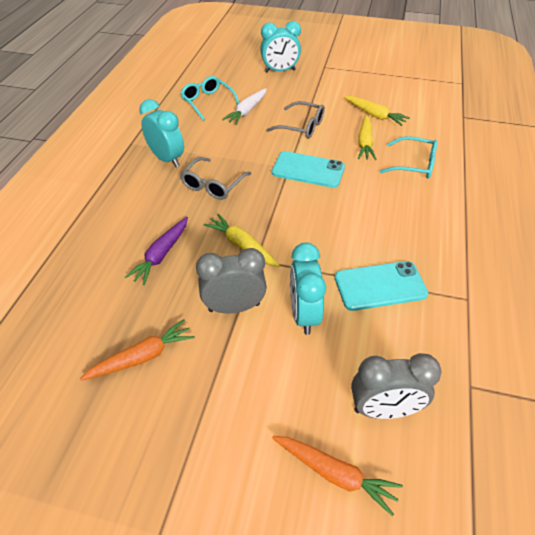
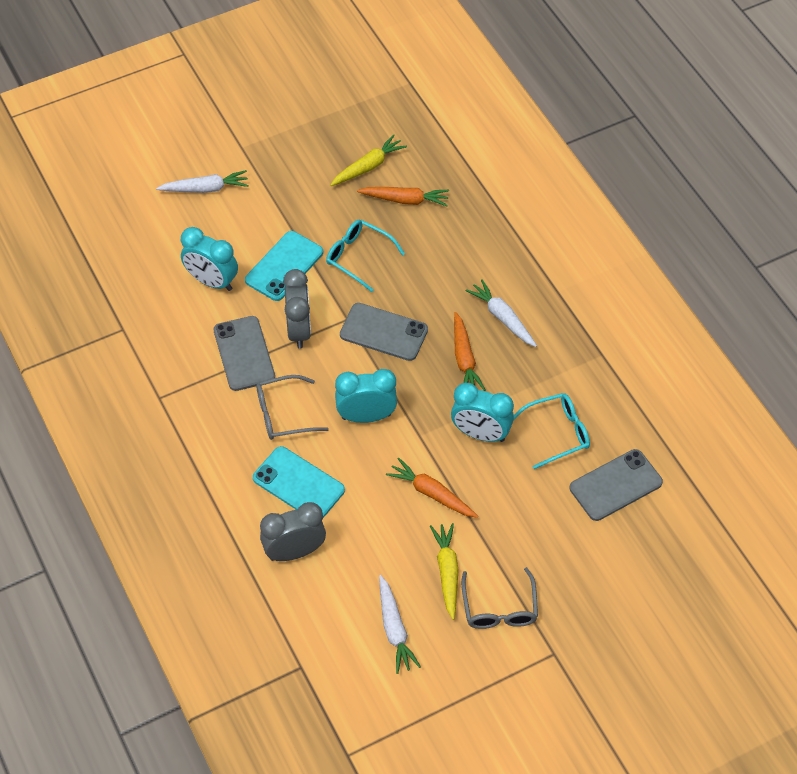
grey phone: none = 0 -> [213,316,275,391] [340,303,428,361] [570,449,663,521] = 3
orange carrot: [80,319,195,381] [272,436,403,516] = 2 -> [357,187,449,206] [386,458,478,518] [454,312,486,391] = 3
purple carrot: [125,217,188,285] = 1 -> none = 0
white carrot: [222,88,267,125] = 1 -> [156,170,249,193] [379,575,421,674] [466,279,537,347] = 3
yellow carrot: [203,214,280,267] [344,96,410,126] [358,115,377,160] = 3 -> [330,135,407,186] [430,523,459,620] = 2

